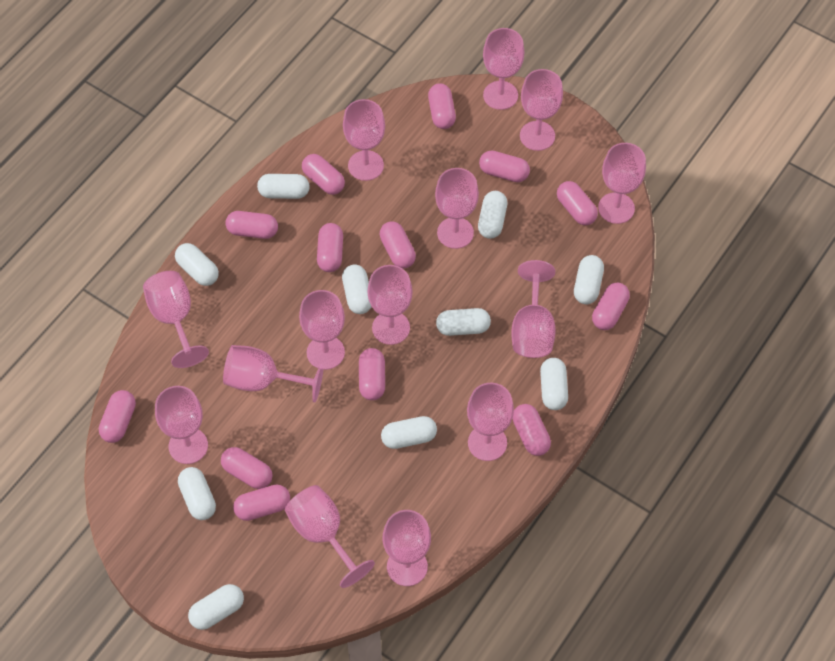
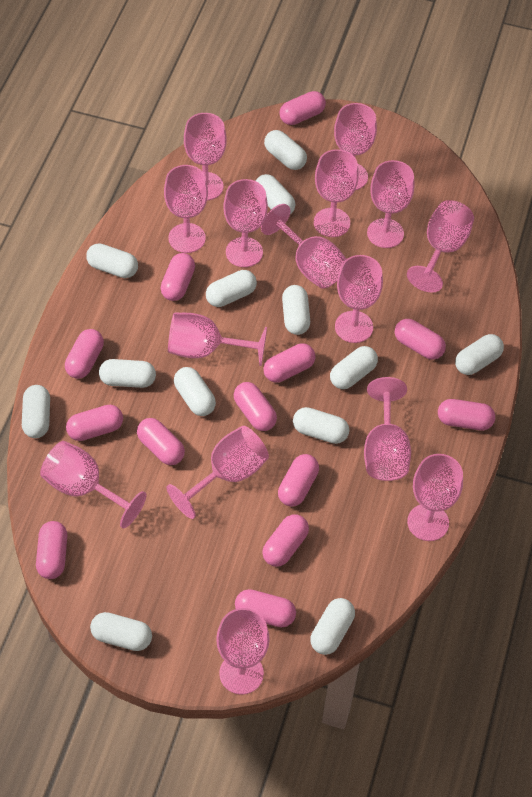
pink goblet: [143,271,209,368] [155,386,208,464] [223,345,324,402] [285,485,375,588] [299,290,345,370] [343,99,385,181] [368,265,413,345] [383,510,431,586] [435,168,479,249] [467,383,514,461] [483,28,524,110] [511,260,556,358] [520,69,563,151] [598,143,646,224] = 14 -> [40,441,147,529] [164,165,208,253] [166,426,269,519] [168,313,267,366] [184,113,227,201] [216,608,269,695] [223,179,268,267] [261,204,346,288] [314,149,359,237] [334,103,377,190] [335,255,383,343] [364,377,411,481] [367,160,415,248] [407,200,474,292] [407,454,463,541] = 15
white capsule: [175,243,219,286] [178,467,216,520] [188,584,244,630] [257,174,310,199] [342,264,372,314] [381,416,437,449] [436,308,491,336] [478,191,507,239] [540,358,568,410] [574,255,604,304] = 10 -> [22,385,50,438] [86,243,138,278] [90,612,152,651] [99,359,156,388] [174,367,216,416] [206,270,257,307] [256,174,295,214] [264,130,307,170] [282,285,310,335] [293,407,349,444] [310,598,355,655] [330,346,378,389] [455,334,504,375] = 13

